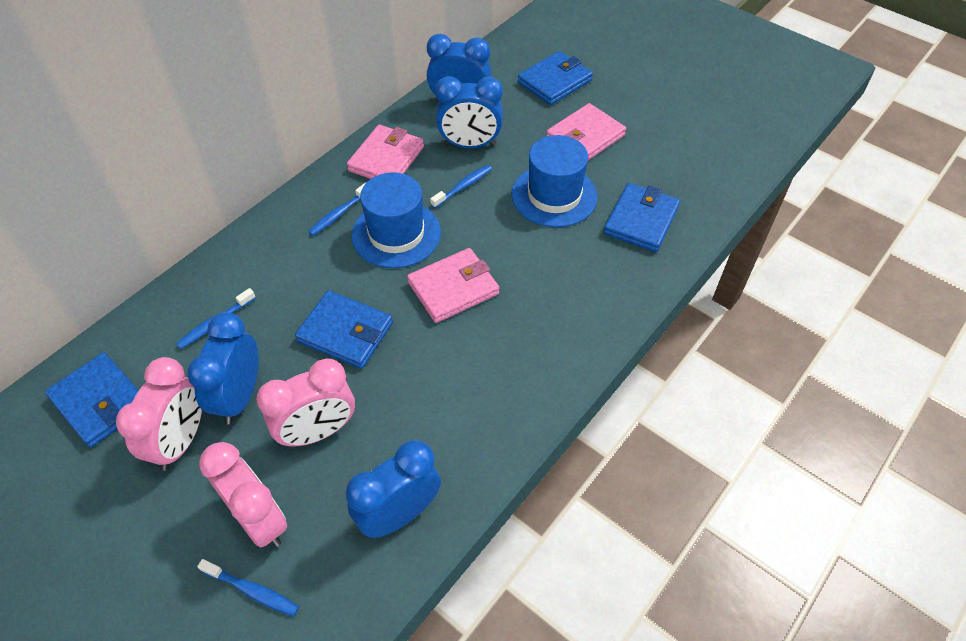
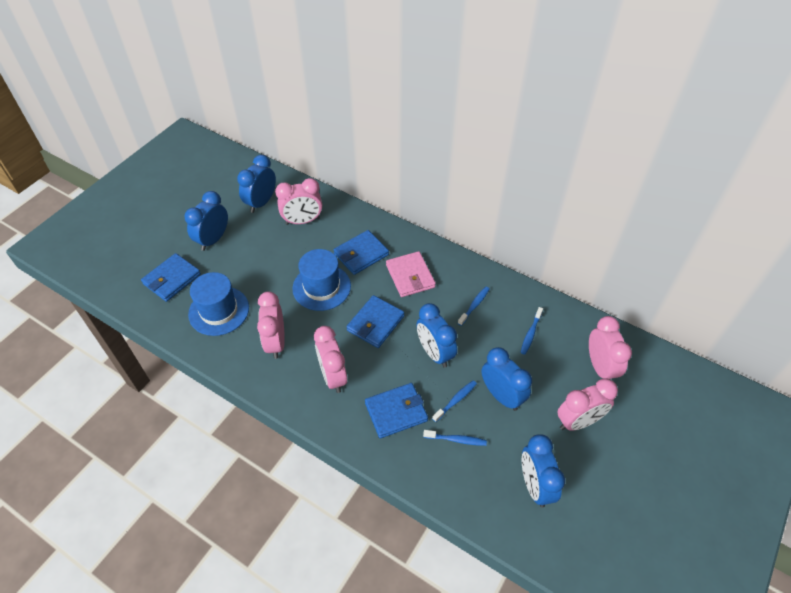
blue clock: [187,312,259,425] [346,440,441,538] [427,34,492,102] [435,76,503,148] = 4 -> [185,191,228,251] [237,155,276,213] [416,303,457,368] [482,347,532,411] [522,434,565,508] = 5
pink clock: [116,357,202,471] [199,442,287,548] [256,358,355,447] = 3 -> [257,291,285,359] [275,178,322,225] [314,326,347,393] [557,378,618,431] [589,316,632,379] = 5
pink wallet: [347,125,424,179] [407,248,499,323] [546,103,626,160] = 3 -> [386,251,436,297] = 1

